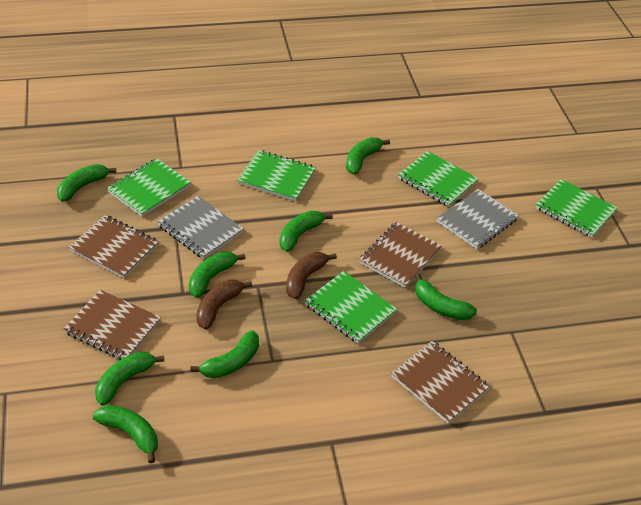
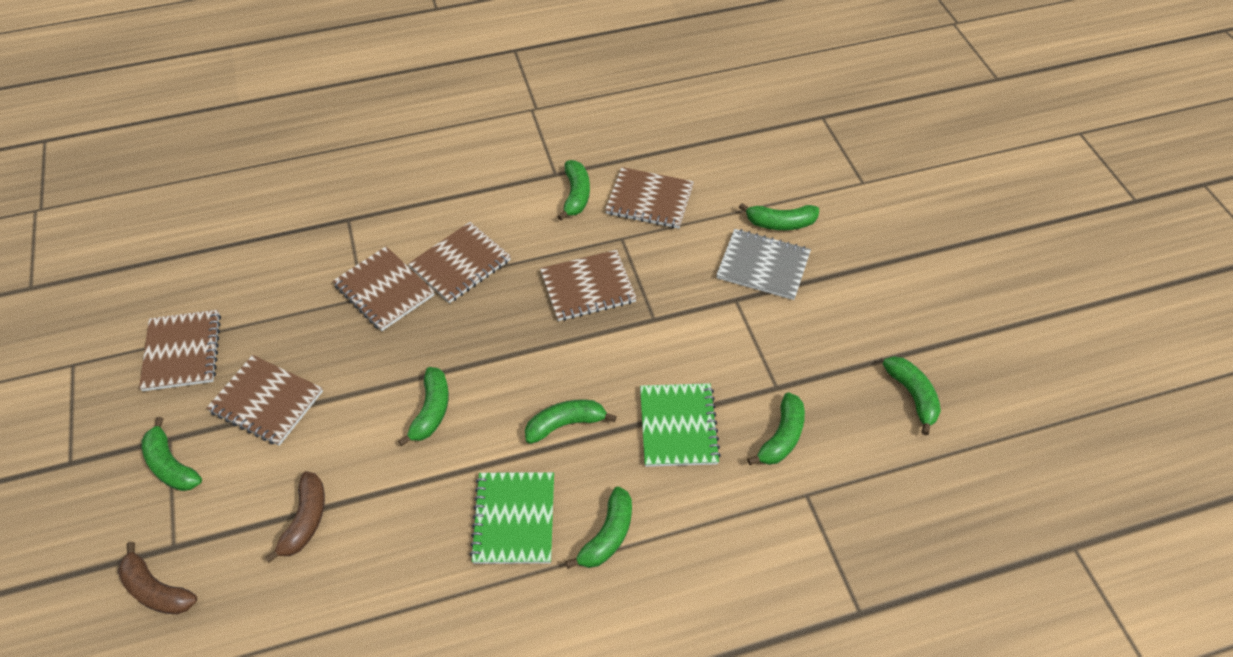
brown notebook: [64,290,161,360] [69,215,159,278] [359,222,442,288] [391,341,490,424] = 4 -> [139,310,221,391] [206,355,323,446] [333,246,435,331] [408,222,511,303] [540,250,637,321] [605,167,694,229] = 6
green notebook: [107,158,191,217] [237,150,316,201] [304,271,397,344] [398,151,478,207] [536,179,617,238] = 5 -> [469,472,554,564] [640,383,721,467] = 2
grey notebook: [157,196,244,259] [437,189,519,249] = 2 -> [716,229,811,300] = 1

